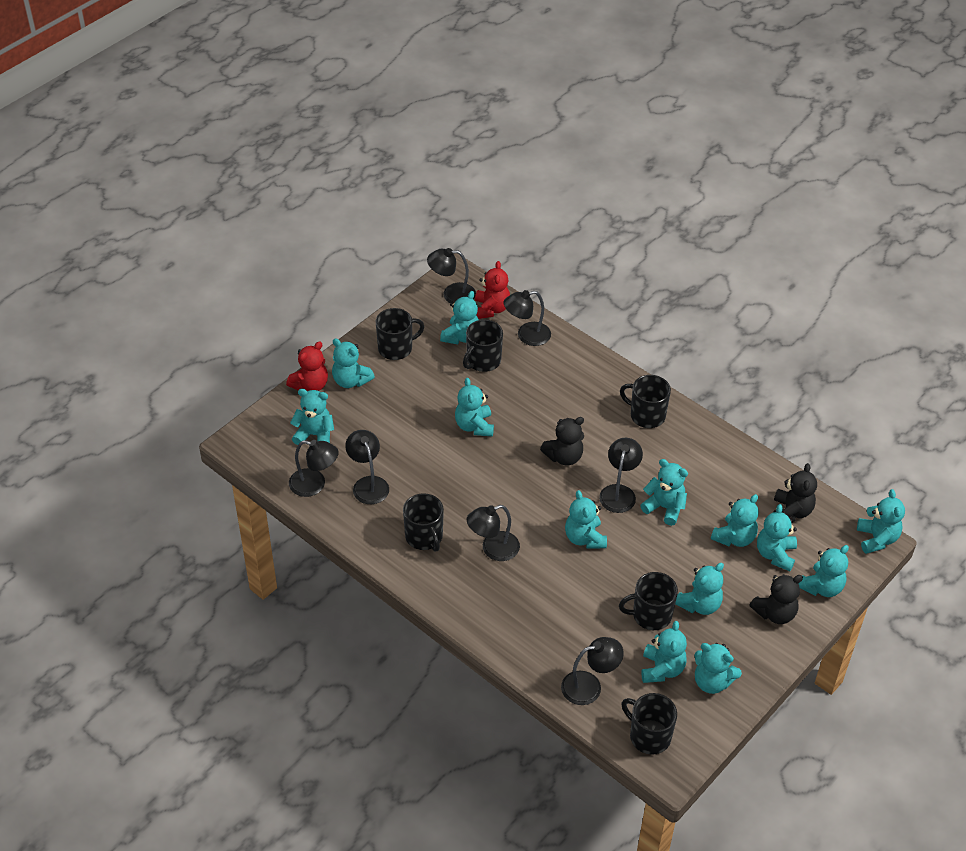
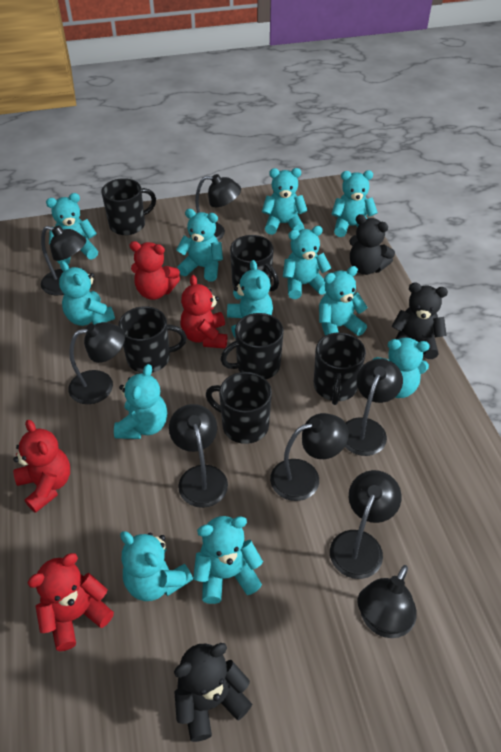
black lamp: [289,440,339,497] [345,430,389,504] [427,248,476,303] [467,505,520,561] [504,290,551,346] [561,637,624,705] [599,438,643,513] = 7 -> [41,225,86,295] [68,322,125,404] [169,404,228,508] [189,174,241,241] [270,413,349,501] [330,470,401,579] [345,359,403,456] [357,565,417,638] = 8
red teddy bear: [286,341,328,391] [475,261,510,319] = 2 -> [13,420,70,513] [28,553,114,651] [129,241,180,300] [180,275,227,349] = 4
turquoise teddy bear: [290,389,334,445] [332,338,375,388] [440,291,479,344] [455,378,494,437] [565,490,607,549] [640,459,688,526] [641,621,687,683] [675,563,724,615] [694,643,742,694] [711,494,759,547] [757,504,797,571] [798,545,849,597] [857,489,905,554] = 13 -> [46,193,98,264] [59,261,115,326] [114,364,167,439] [120,531,193,601] [176,209,223,281] [193,516,263,604] [227,260,273,337] [262,168,308,235] [283,226,331,299] [319,266,368,336] [332,170,378,237] [373,337,430,398] = 12

